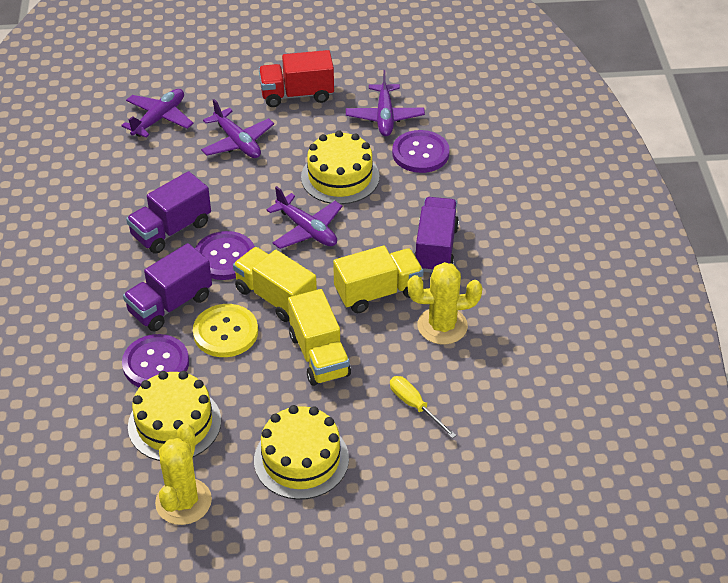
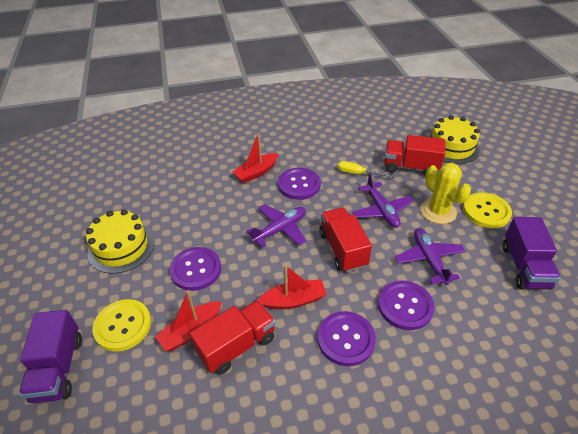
purple button: [122,334,189,387] [195,231,255,280] [392,130,450,173] = 3 -> [169,247,221,291] [278,168,321,200] [317,311,376,366] [378,281,434,330] = 4
purple plane: [121,89,194,138] [201,99,274,158] [266,186,343,249] [346,70,425,136] = 4 -> [246,204,306,248] [352,173,414,228] [395,228,465,285] = 3
purple truck: [123,243,212,332] [126,171,211,254] [415,197,459,273] = 3 -> [19,310,82,403] [503,217,561,290] = 2
red boat: none = 0 -> [155,290,222,351] [232,133,279,183] [258,265,327,309] = 3
red truck: [259,50,334,107] = 1 -> [190,300,275,375] [319,208,372,272] [384,135,445,176] = 3
yellow button: [193,304,258,357] = 1 -> [92,299,151,352] [463,192,512,228] = 2
yellow cactus: [155,423,212,525] [408,262,482,345] = 2 -> [421,163,471,224] = 1
yellow cake: [128,371,221,461] [254,405,349,500] [301,130,380,204] = 3 -> [86,209,155,274] [428,115,480,164] = 2
yellow truck: [233,247,317,322] [288,289,351,386] [333,246,423,313] = 3 -> none = 0

